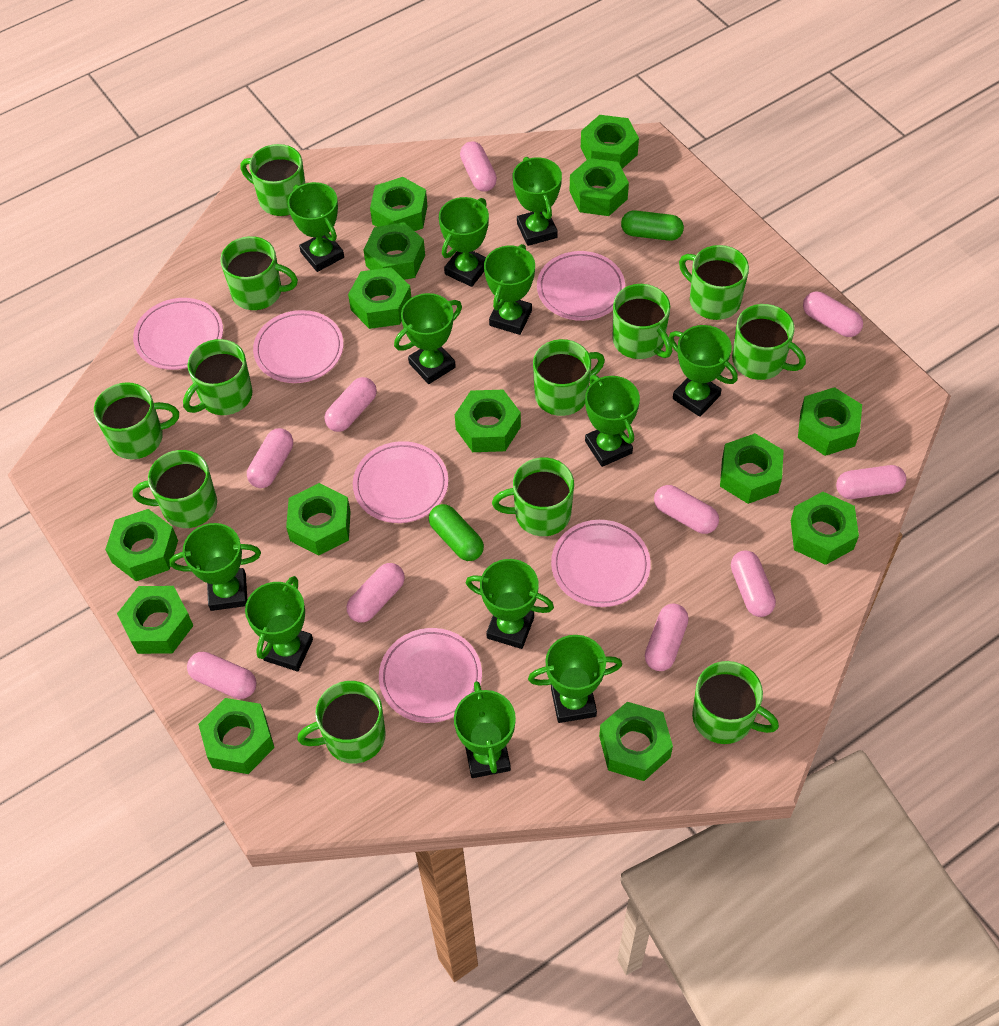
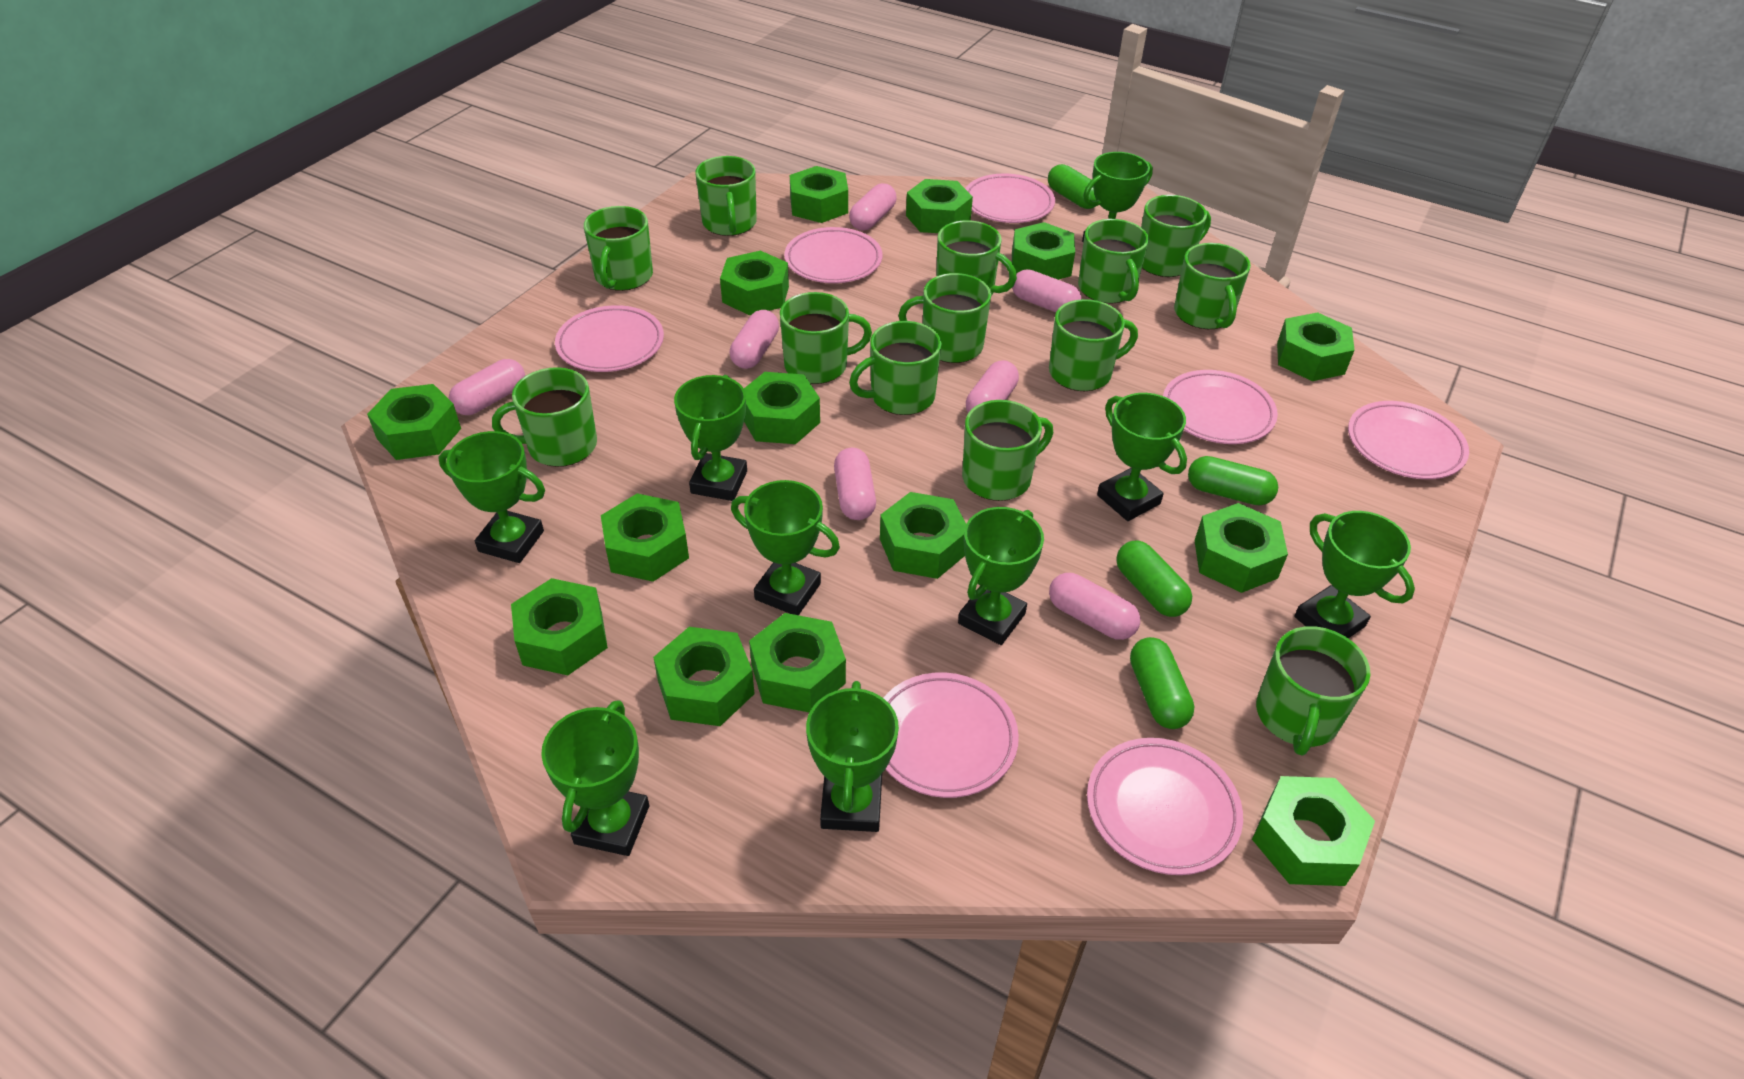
green capsule: [429,504,484,561] [621,210,684,241] = 2 -> [1048,164,1096,209] [1116,541,1192,617] [1130,637,1195,729] [1188,456,1278,505] = 4
green mug: [94,382,179,460] [133,450,217,528] [183,339,253,415] [220,236,298,310] [240,144,306,216] [297,681,386,764] [492,457,574,536] [533,339,605,416] [613,284,672,359] [679,245,749,320] [692,661,779,744] [732,304,806,380] = 12 -> [492,367,597,467] [584,206,653,291] [695,156,757,236] [780,292,872,384] [849,321,941,415] [898,273,991,363] [936,220,1017,296] [962,400,1053,501] [1049,299,1138,391] [1078,219,1149,304] [1141,195,1211,277] [1174,243,1251,329] [1256,626,1371,756] = 13
green trophy: [170,523,261,611] [245,576,313,672] [288,182,344,272] [394,293,462,384] [439,197,489,287] [454,681,516,778] [466,559,554,649] [484,244,535,335] [513,157,562,246] [528,635,622,723] [585,375,640,467] [669,325,738,417] = 12 -> [438,431,545,563] [541,700,649,856] [674,375,747,501] [731,480,840,615] [806,681,899,832] [958,507,1044,645] [1082,152,1153,242] [1097,393,1187,521] [1294,511,1415,638] = 9
pink capsule: [187,652,256,699] [247,428,293,488] [324,377,377,432] [347,563,405,623] [460,141,497,192] [645,604,689,671] [654,485,719,534] [731,550,776,617] [803,292,863,337] [836,465,906,499] = 10 -> [449,359,525,415] [730,310,779,369] [834,448,876,520] [849,183,896,230] [966,360,1019,413] [1012,269,1081,312] [1049,573,1140,640] = 7
pink plate: [133,298,223,370] [253,310,343,383] [353,441,448,523] [379,628,482,723] [537,251,625,321] [551,520,651,607] = 6 -> [555,305,664,372] [784,227,882,283] [884,672,1019,798] [965,173,1055,223] [1087,738,1243,875] [1163,370,1278,444] [1348,401,1469,479] = 7

